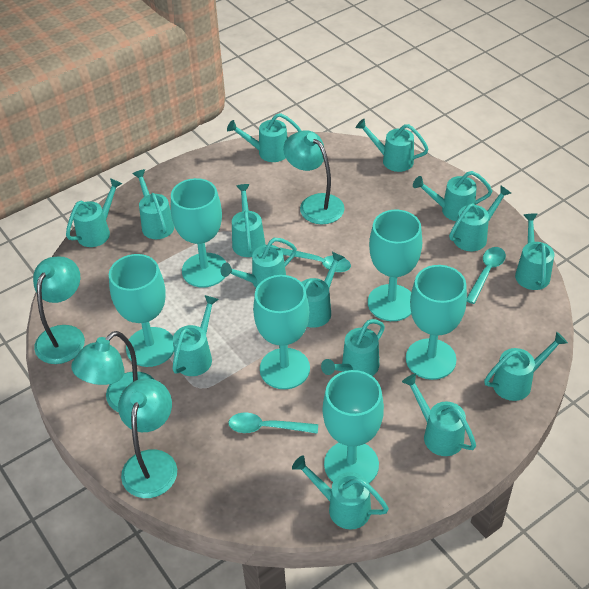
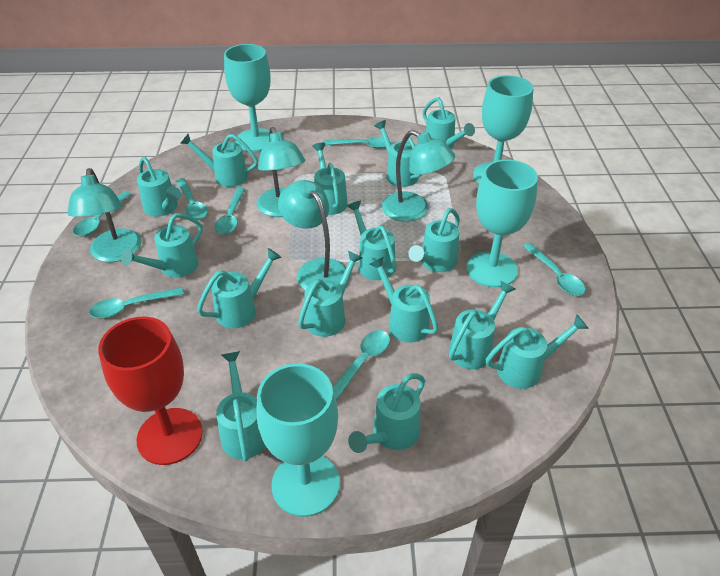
red goblet: none = 0 -> [98,317,203,465] = 1
turquoise goblet: [109,254,174,367] [171,178,226,288] [253,275,310,389] [323,370,384,483] [368,210,422,321] [406,265,467,380] = 6 -> [224,44,271,152] [257,364,340,517] [467,159,538,287] [473,75,534,183] = 4
turquoise spoon: [228,412,318,434] [280,248,351,272] [467,247,506,304] = 3 -> [73,192,131,237] [89,287,184,318] [176,178,208,220] [215,187,245,235] [323,137,392,149] [333,330,390,401] [523,243,585,296] = 7

